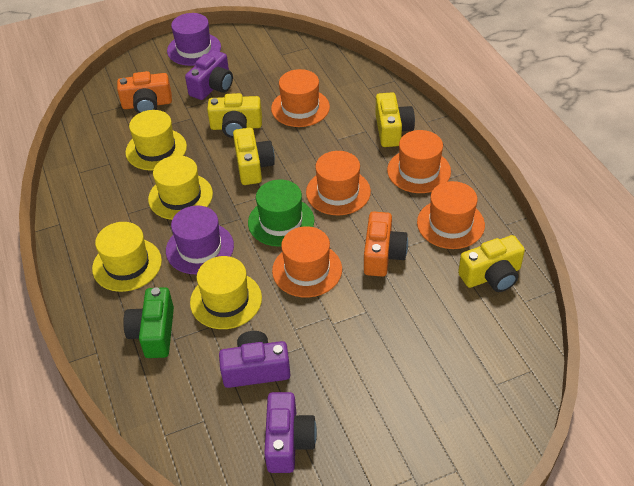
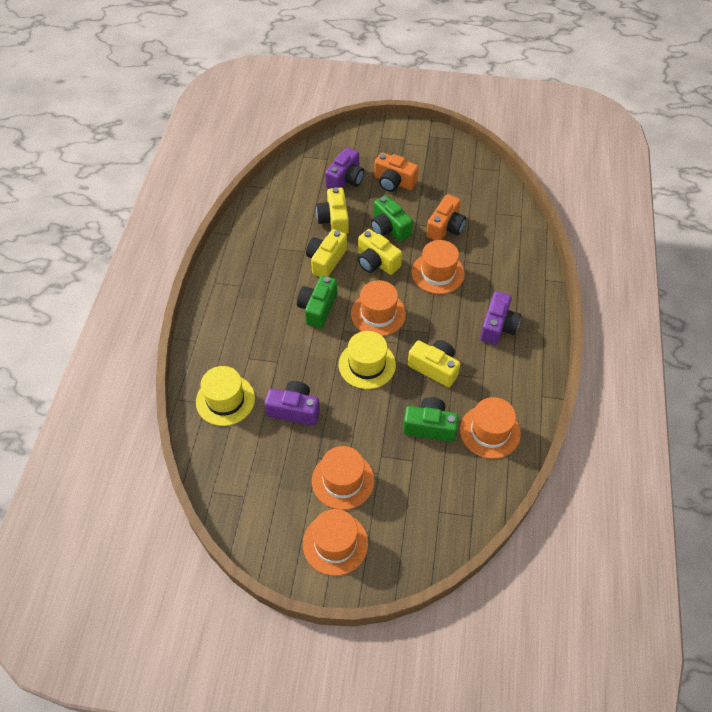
green camera: [123,287,174,358] = 1 -> [297,276,337,328] [371,195,413,242] [403,397,459,442] = 3
green hat: [248,179,314,247] = 1 -> none = 0
purple hat: [166,206,234,275] [167,13,221,66] = 2 -> none = 0
yellow hat: [92,222,162,292] [125,110,187,171] [148,155,213,220] [190,256,262,329] = 4 -> [196,366,255,426] [339,331,396,389] = 2

